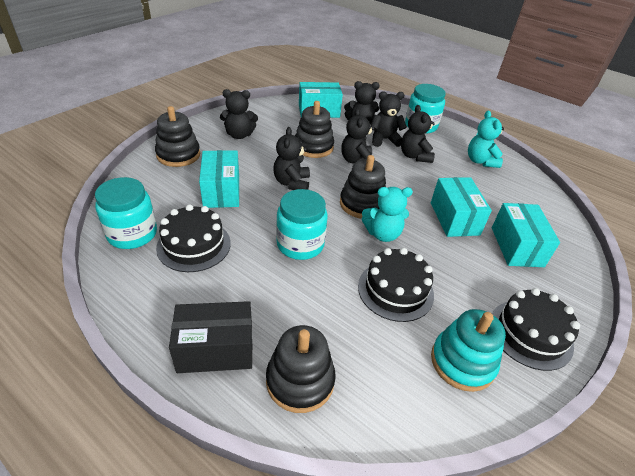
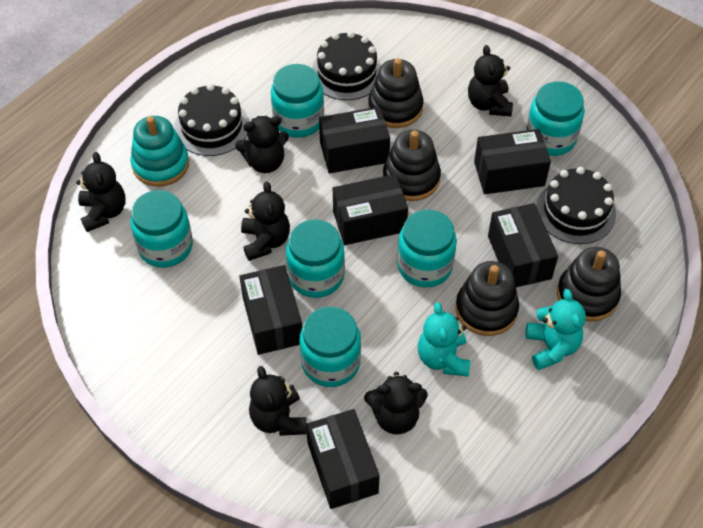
black box: [169,301,252,373] = 1 -> [239,265,302,355] [306,409,380,509] [319,107,390,174] [333,174,408,245] [474,129,551,194] [488,203,558,287] = 6
turquoise box: [199,150,239,208] [299,82,343,118] [431,177,492,237] [492,203,560,267] = 4 -> none = 0
turquoise jar: [95,177,157,249] [276,189,328,260] [405,84,446,134] = 3 -> [130,190,193,268] [271,64,324,138] [286,219,345,298] [300,306,361,387] [397,209,457,288] [526,81,584,156] = 6

